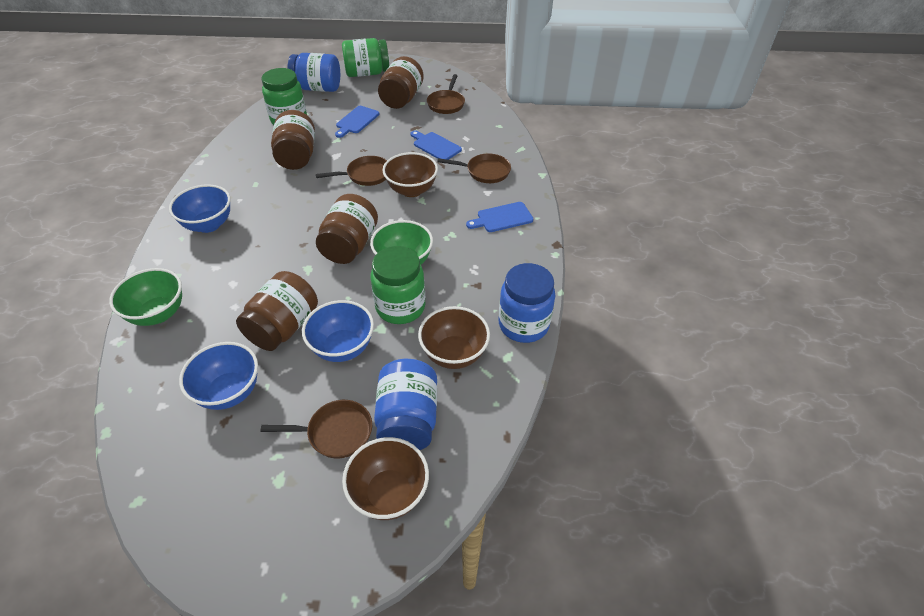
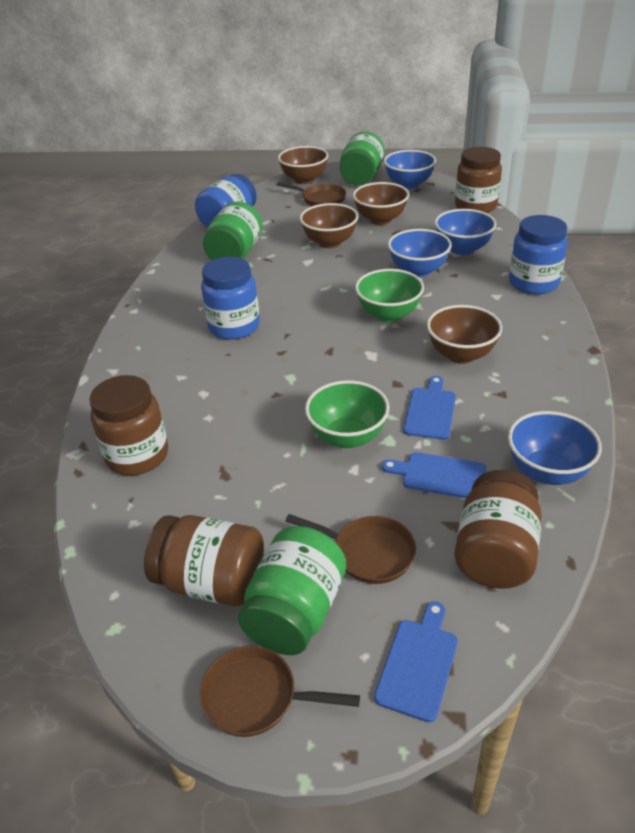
blue bowl: [169,184,231,233] [179,342,258,410] [302,300,374,362] = 3 -> [384,150,436,189] [388,229,452,278] [435,209,496,255] [508,411,602,485] = 4
brown bowl: [342,437,429,520] [383,152,438,197] [418,306,490,369] = 3 -> [278,146,328,184] [300,203,359,248] [353,182,409,225] [427,305,502,364] = 4
brown pan: [261,400,372,459] [316,156,387,186] [427,74,465,114] [437,154,511,183] = 4 -> [200,646,360,737] [277,182,346,206] [285,514,416,584] = 3

